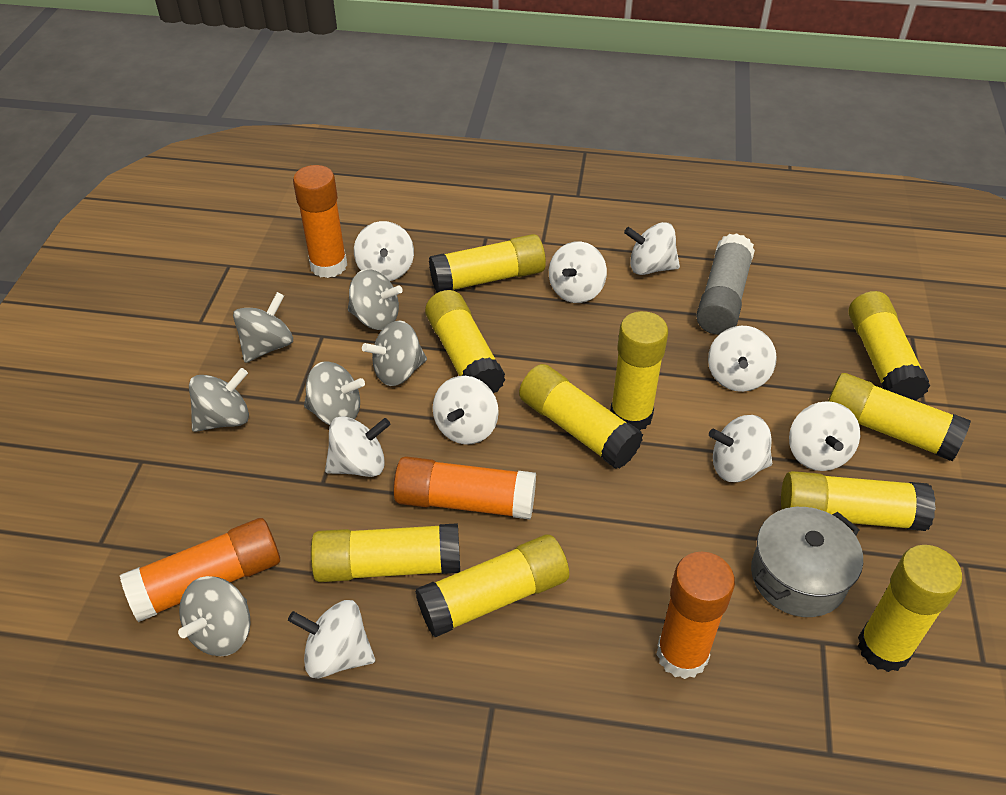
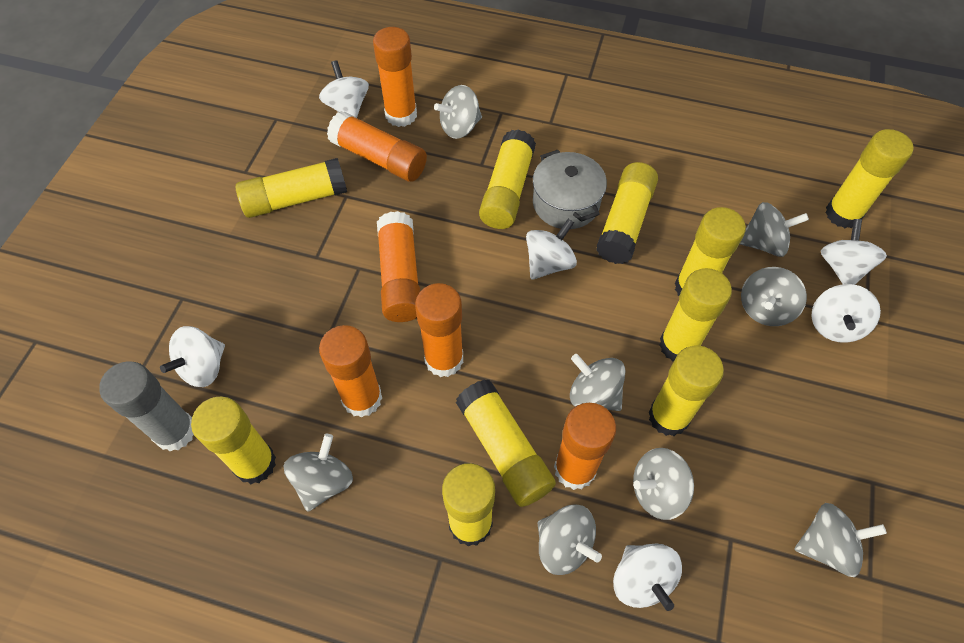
grey spinning top: [178,576,251,656] [189,368,249,432] [233,292,293,363] [304,361,365,425] [348,269,403,330] [362,320,427,386] = 6 -> [283,434,353,512] [434,85,482,139] [537,505,602,575] [570,354,626,411] [633,448,694,520] [740,202,809,257] [741,267,807,326] [794,503,887,577] = 8
orange glue stick: [120,518,280,622] [293,165,347,278] [393,456,536,520] [656,552,735,679] = 4 -> [319,325,382,418] [327,111,427,182] [373,27,417,127] [377,211,420,322] [415,283,463,377] [554,403,616,490] = 6
white spinning top: [288,600,375,679] [325,416,390,477] [354,221,414,281] [433,376,499,445] [549,241,607,303] [624,222,680,275] [708,326,777,392] [709,415,772,482] [789,401,860,471] = 9 -> [160,326,225,387] [319,60,369,118] [526,219,577,280] [613,543,682,611] [811,284,881,343] [821,219,887,285] = 6

